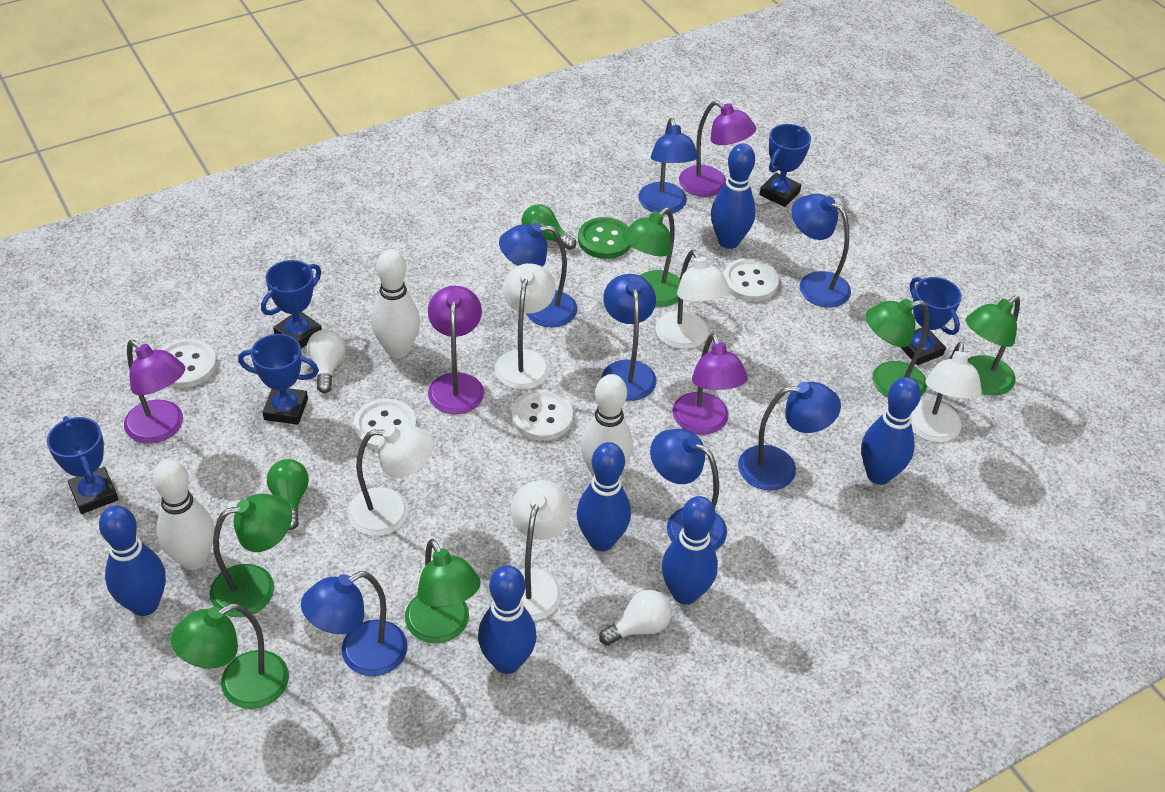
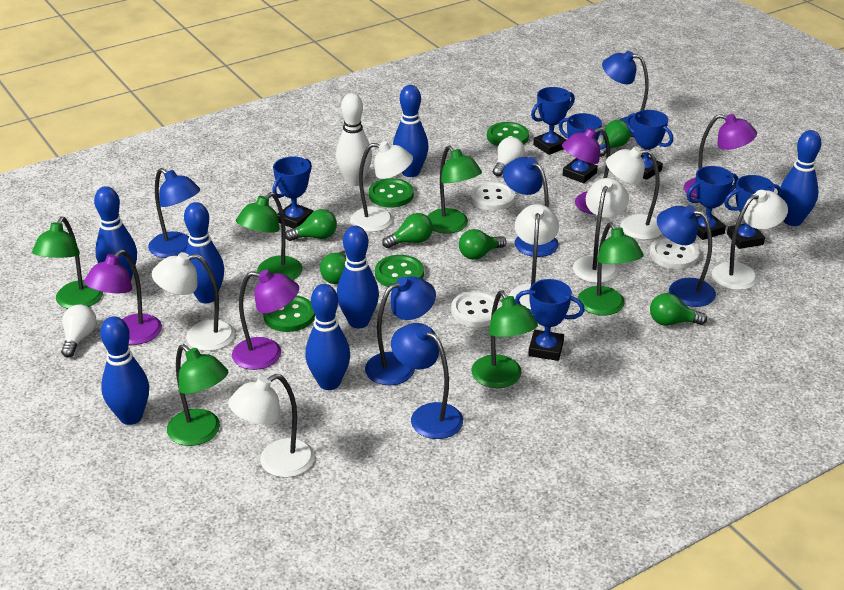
blue bowling pin: [99,505,166,616] [478,565,537,674] [577,442,631,551] [662,496,718,605] [711,143,756,249] [861,377,921,485] = 6 -> [94,186,137,279] [100,316,149,425] [184,202,224,303] [305,284,350,390] [337,226,379,328] [393,85,429,177] [780,130,821,226] = 7
blue lamp: [301,571,407,676] [499,223,577,328] [602,274,656,401] [638,118,699,214] [650,429,727,550] [738,382,841,490] [791,194,851,308] = 7 -> [148,168,200,258] [365,276,436,385] [391,323,463,439] [503,157,559,257] [602,51,649,137] [657,205,716,307] = 6
blue trophy: [47,416,119,514] [238,334,319,425] [261,260,322,349] [760,124,811,207] [900,277,962,365] = 5 -> [272,157,314,228] [515,279,585,361] [531,87,575,155] [559,113,606,183] [626,110,673,180] [686,166,739,240] [724,175,782,249] = 7
green button: [578,217,631,259] = 1 -> [263,295,315,332] [369,178,414,208] [375,255,424,287] [487,122,529,146] = 4
green light bulb: [267,459,309,530] [521,204,576,250] = 2 -> [286,209,337,241] [320,250,347,284] [382,213,433,248] [459,229,507,260] [600,120,631,157] [650,293,707,326] = 6
white bowling pin: [153,459,215,570] [371,249,420,358] [581,374,633,477] = 3 -> [336,93,372,186] = 1
white button: [161,339,217,388] [353,399,416,450] [512,389,573,441] [723,258,779,302] = 4 -> [451,291,502,327] [470,181,515,211] [650,237,699,269] = 3
white lamp: [348,424,434,536] [495,263,556,390] [511,480,572,621] [655,250,730,349] [911,342,982,442] = 5 -> [152,252,235,351] [228,374,315,478] [350,141,413,232] [509,204,559,309] [573,178,629,283] [606,146,662,240] [712,190,788,290] = 7

